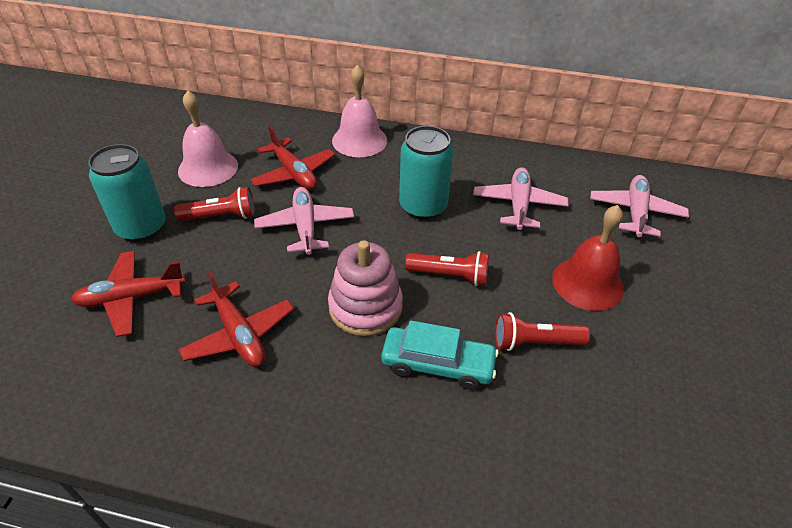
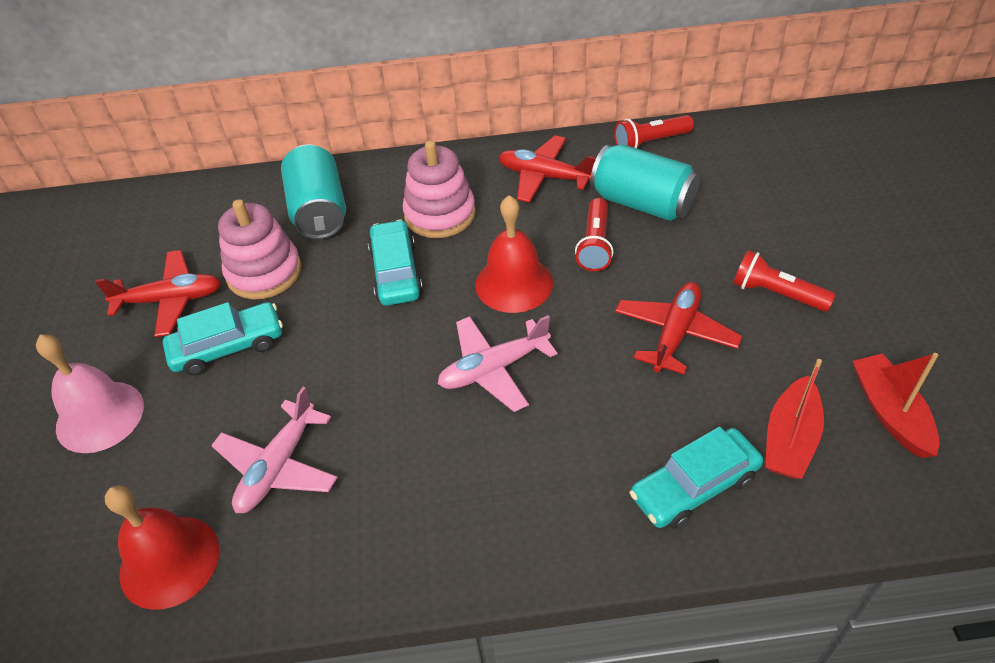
pink bell: [178,90,238,187] [332,65,387,157] = 2 -> [36,335,144,453] = 1
pink plane: [254,187,354,255] [473,167,569,231] [590,175,689,238] = 3 -> [211,387,338,513] [438,315,558,412] = 2
pink stacking toy: [328,240,403,336] = 1 -> [218,199,302,299] [402,140,476,238] = 2
red bell: [552,205,624,311] = 1 -> [105,485,219,610] [475,195,553,313] = 2
red boat: none = 0 -> [765,359,824,479] [853,353,940,458] = 2
turquoise car: [381,320,499,390] = 1 -> [163,302,283,376] [368,220,423,306] [630,427,763,529] = 3

